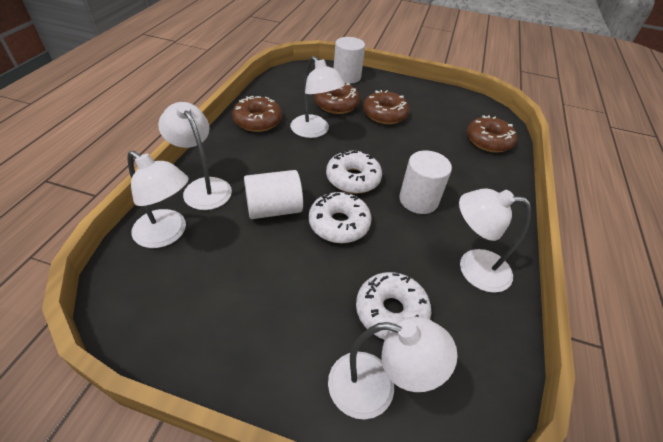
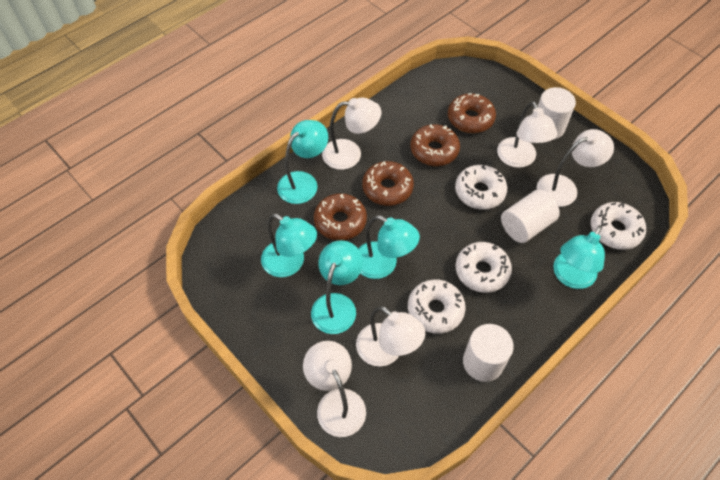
turquoise lamp: none = 0 -> [261,213,317,277] [277,120,328,204] [311,240,363,334] [358,215,420,279] [553,225,605,289] = 5
white donut: [309,192,371,243] [326,150,382,194] [356,272,431,340] = 3 -> [408,279,466,334] [455,165,507,210] [455,242,512,293] [591,202,646,250] = 4

